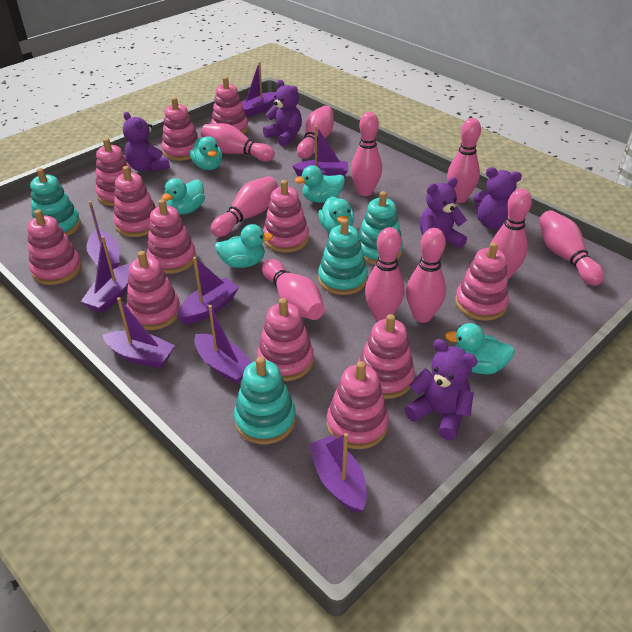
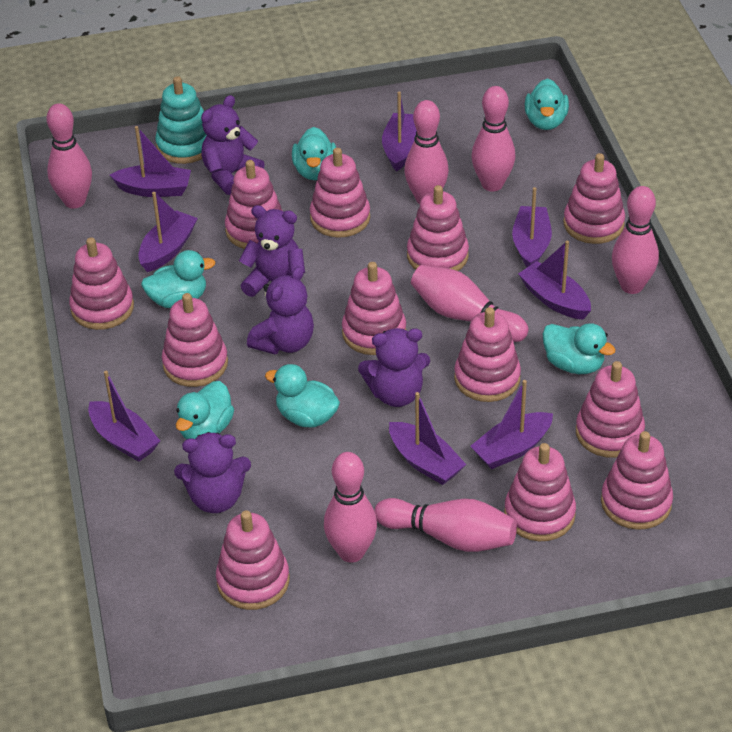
pink bowling pin: [201,123,275,162] [211,176,278,237] [262,259,325,320] [297,106,334,159] [351,112,382,196] [365,227,404,321] [406,228,446,323] [447,118,481,203] [491,189,532,279] [539,210,604,286] = 10 -> [47,103,92,209] [324,452,377,563] [374,498,517,552] [404,100,449,204] [411,265,529,342] [471,86,515,191] [612,186,659,294] = 7
turquoise stacking toy: [30,168,81,236] [234,357,296,444] [318,219,368,295] [359,191,403,265] = 4 -> [155,76,207,164] = 1

